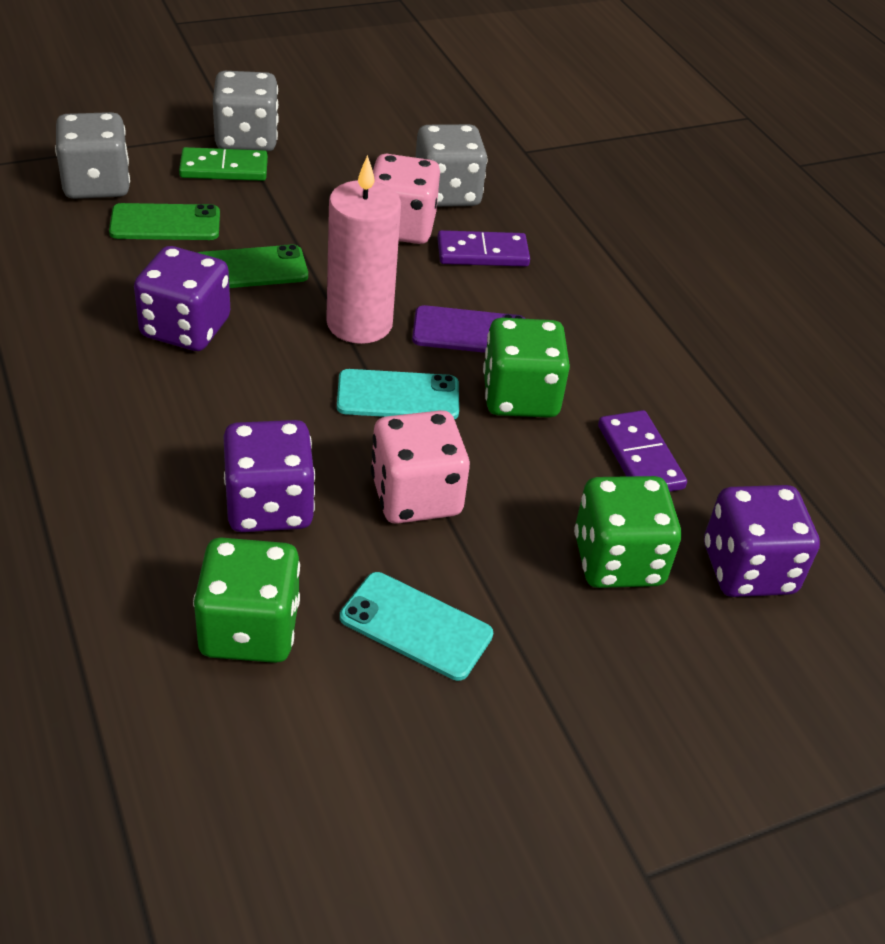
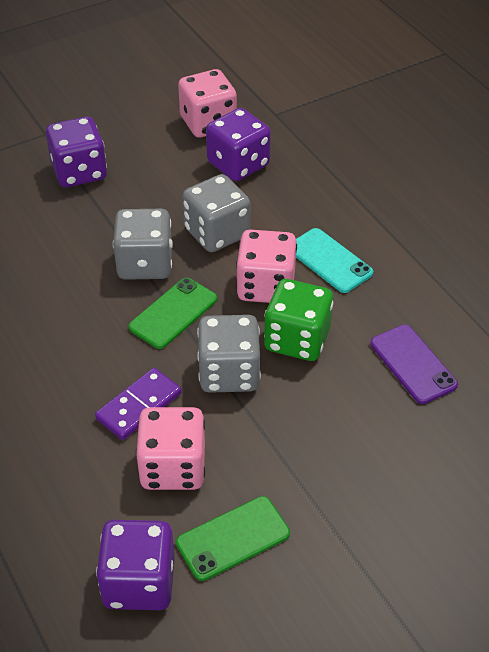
green dice: [193,538,300,663] [483,318,570,418] [574,476,682,588] = 3 -> [264,279,333,361] = 1
green domino: [179,147,268,181] = 1 -> none = 0
pink candle: [326,155,401,344] = 1 -> none = 0
pink dice: [371,410,470,524] [373,154,440,244] = 2 -> [136,407,205,490] [178,69,237,138] [236,230,297,303] = 3
purple domino: [437,230,530,267] [598,410,687,492] = 2 -> [95,368,181,440] = 1
turquoise phone: [337,369,459,419] [340,572,493,681] = 2 -> [296,228,373,293] = 1

